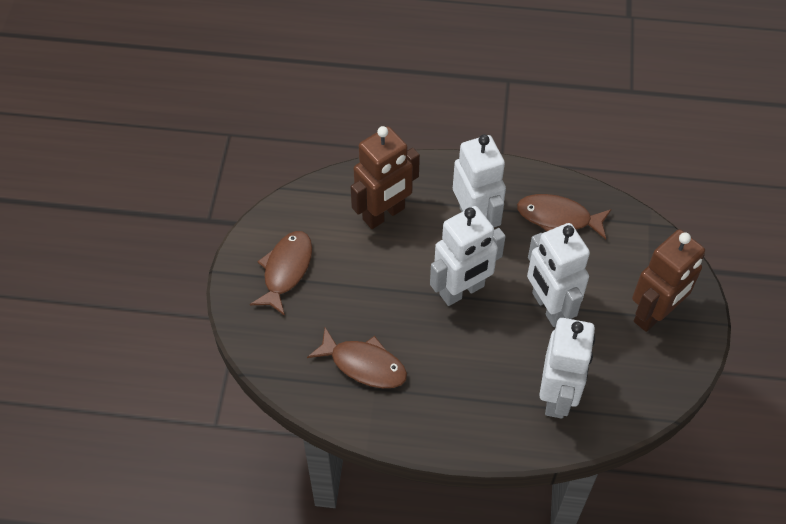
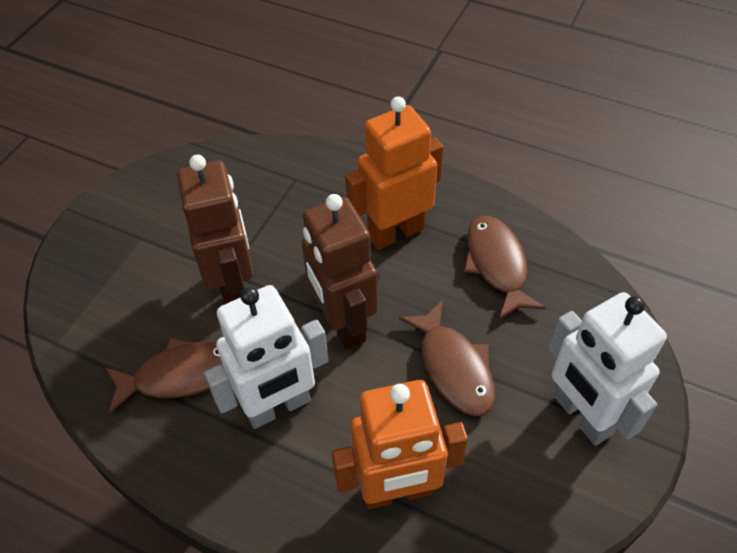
orange robot: none = 0 -> [332,380,468,509] [345,96,443,250] = 2
white robot: [430,206,506,306] [453,135,506,227] [527,223,590,327] [539,318,595,419] = 4 -> [204,285,329,429] [549,292,667,446] = 2

